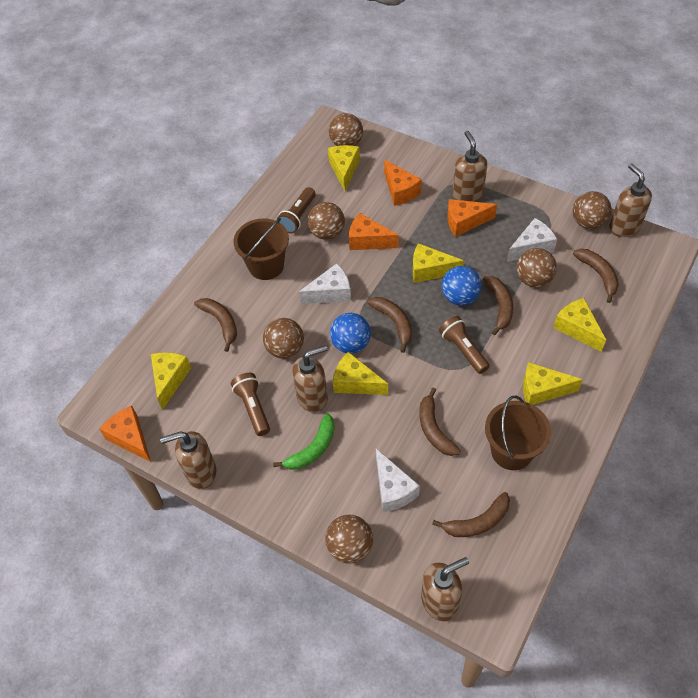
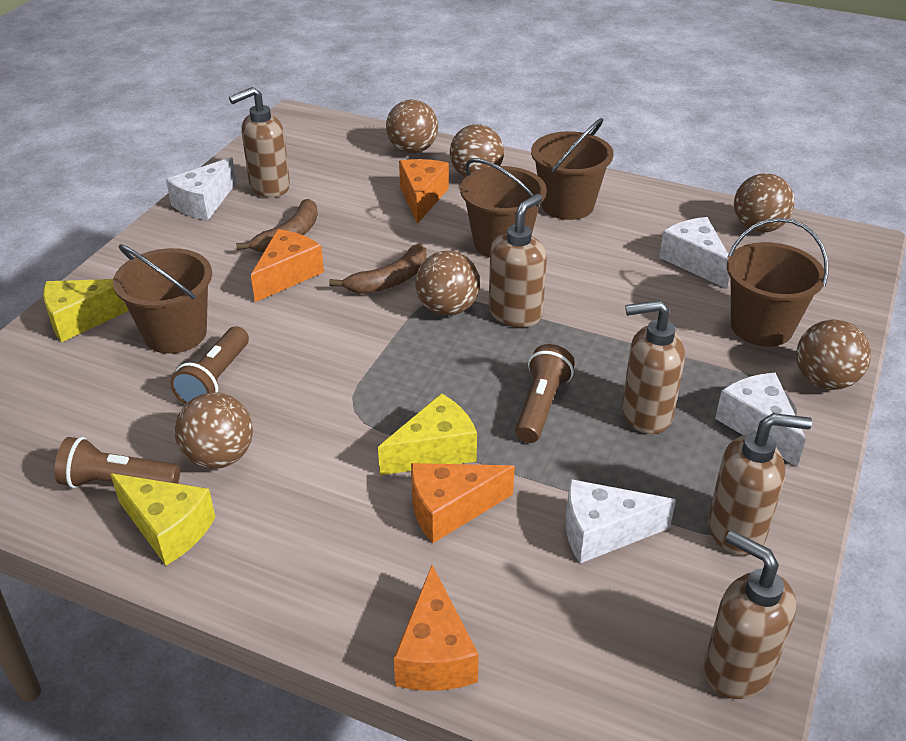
blue ball: [330,313,371,354] [441,266,482,306] = 2 -> none = 0
brown banana: [194,298,237,352] [367,297,412,353] [419,387,461,456] [432,492,510,537] [483,276,513,336] [573,249,619,303] = 6 -> [236,199,318,252] [329,244,426,294] = 2
brown bucket: [233,218,289,280] [485,396,551,470] = 2 -> [113,244,212,354] [460,158,547,258] [531,118,614,220] [727,218,829,347] = 4
green banana: [273,413,335,469] = 1 -> none = 0
white cheese: [299,263,351,304] [376,449,420,512] [507,218,557,262] = 3 -> [166,157,237,220] [566,479,676,563] [659,217,730,289] [715,373,806,467] = 4
yellow cheese: [151,352,191,410] [328,145,360,191] [333,352,388,395] [413,243,464,283] [523,362,583,405] [553,298,606,352] = 6 -> [43,279,129,342] [110,473,215,566] [378,393,477,475] = 3

